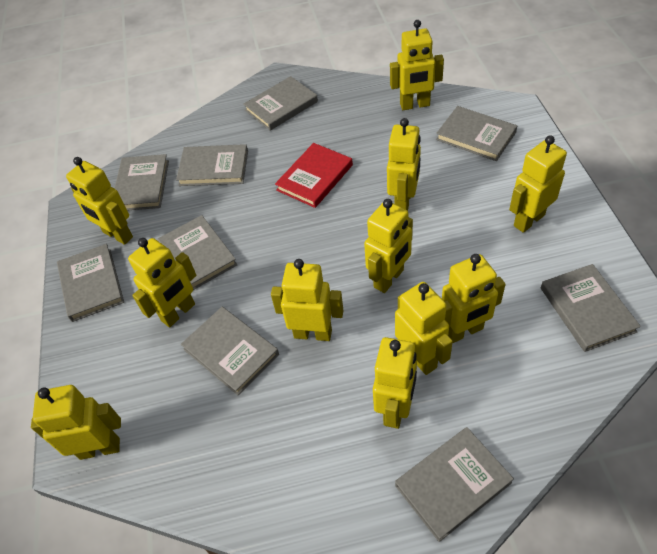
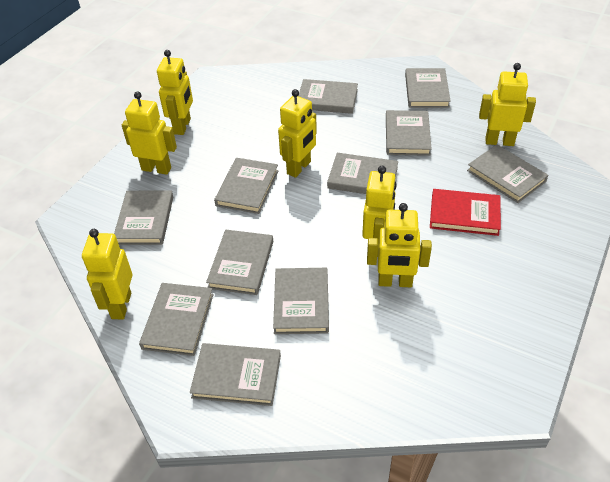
grey book: [57,244,124,322] [114,154,169,210] [158,215,237,290] [176,144,248,186] [181,307,279,395] [243,76,318,131] [395,427,514,542] [436,106,517,161] [541,264,641,352] = 9 -> [114,191,173,245] [139,283,214,356] [190,343,281,406] [206,230,273,295] [214,158,278,214] [273,268,329,334] [298,79,358,114] [327,153,398,194] [386,110,432,156] [405,68,451,108] [467,145,548,203] = 11
yellow robot: [31,385,121,460] [66,157,133,245] [128,238,196,327] [271,259,343,341] [364,199,413,293] [373,337,417,429] [387,118,421,211] [390,20,444,110] [395,282,453,375] [442,254,506,343] [509,135,567,233] = 11 -> [82,229,132,320] [122,91,177,175] [157,50,193,135] [278,89,317,178] [362,166,396,257] [367,203,432,287] [479,63,536,146] = 7

